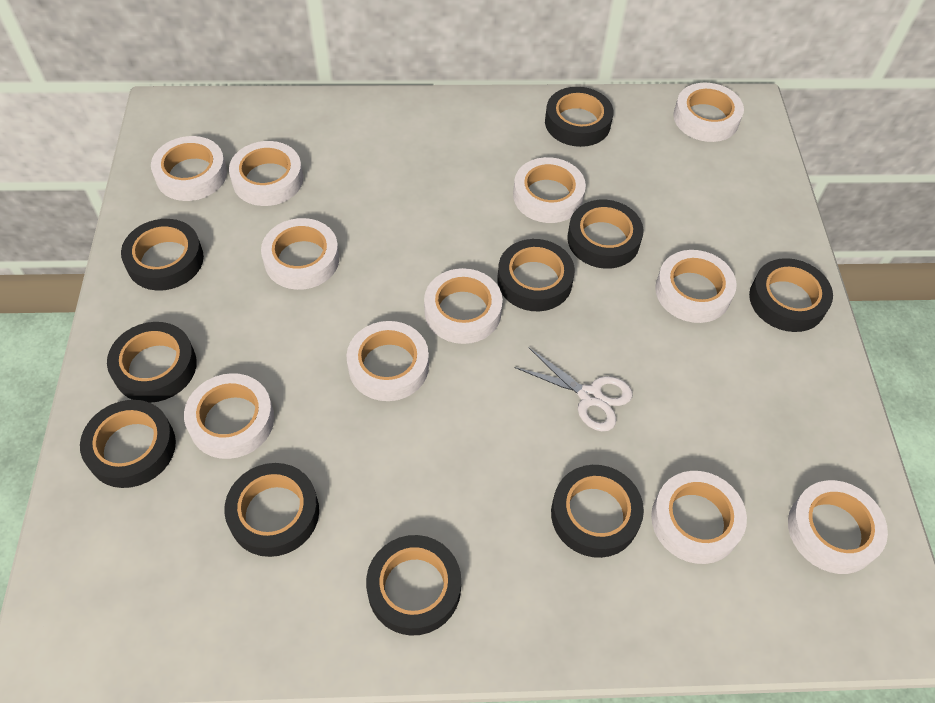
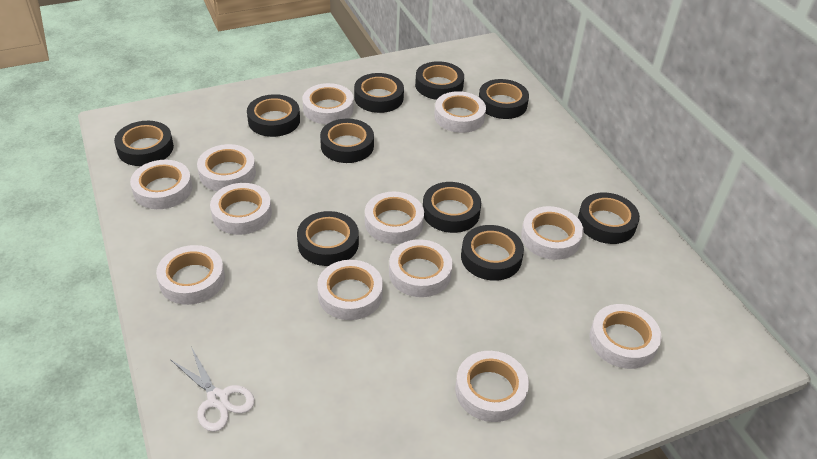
white tape: [151,136,227,201] [184,373,274,459] [229,141,303,206] [261,218,339,290] [346,321,429,401] [424,268,503,344] [513,157,586,223] [651,471,747,564] [655,250,737,323] [673,83,744,142] [788,480,888,574] = 11 -> [130,160,192,209] [156,245,225,305] [197,144,256,191] [210,183,272,235] [302,83,354,124] [317,260,383,320] [365,191,424,244] [389,239,453,297] [434,91,486,133] [455,351,529,422] [521,206,584,260] [590,304,662,369] = 12

